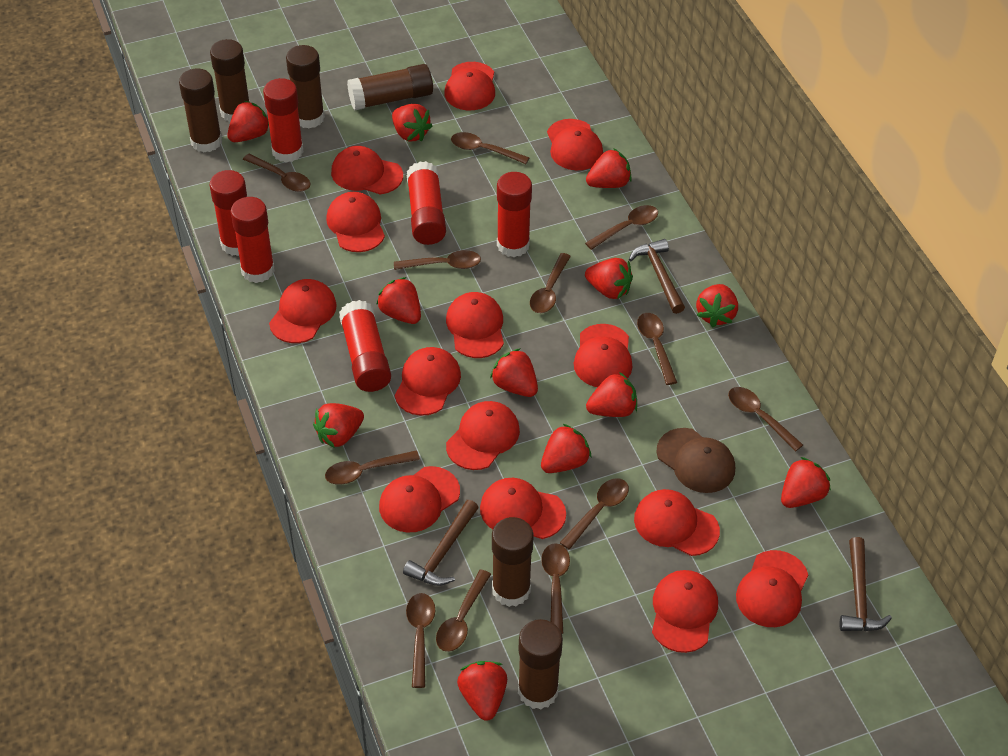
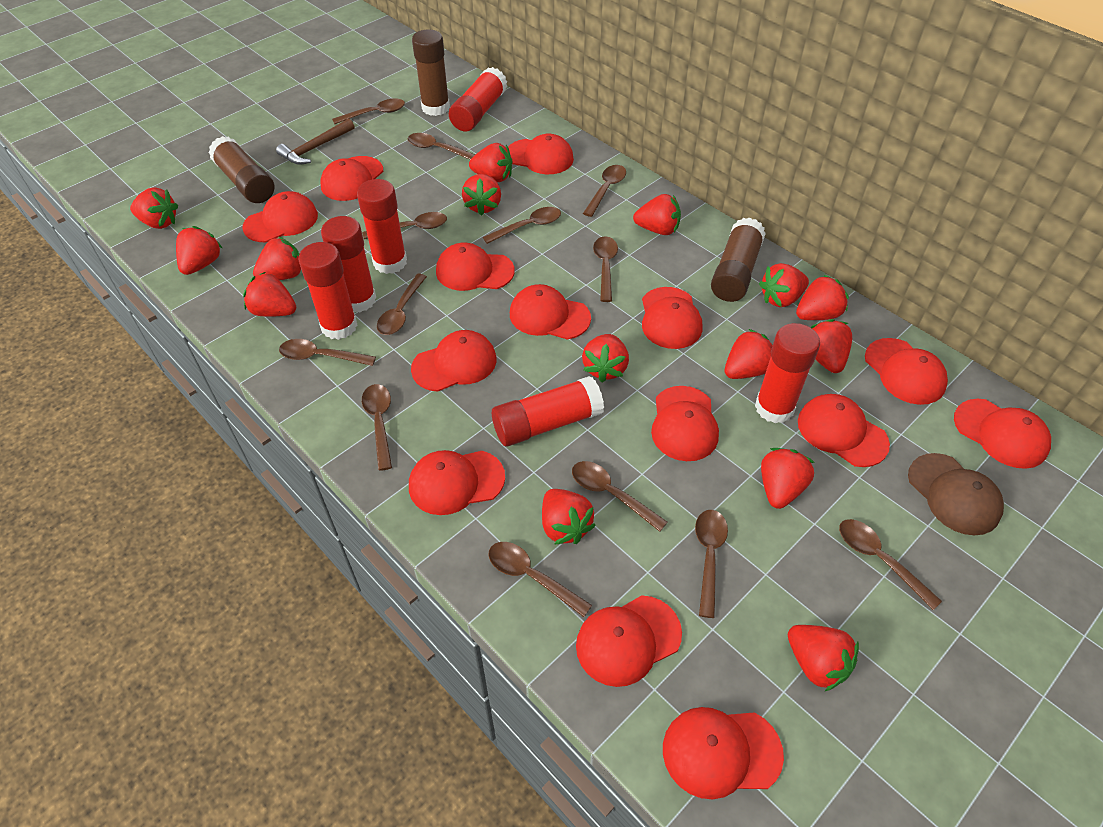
brown glue stick: [179,68,222,152] [210,39,250,122] [286,45,325,129] [347,64,433,111] [492,517,533,607] [518,619,563,710] = 6 -> [208,136,274,203] [412,29,450,116] [711,218,766,302] = 3
brown hammer: [403,500,479,586] [629,239,685,314] [840,537,892,631] = 3 -> [276,118,354,165] = 1
brown spoon: [243,154,311,192] [325,451,420,485] [394,250,481,270] [406,593,435,688] [436,569,491,652] [451,132,530,164] [530,253,571,313] [541,543,570,634] [560,478,629,550] [585,205,658,250] [637,313,677,385] [728,387,803,451] = 12 -> [279,339,376,366] [332,98,405,124] [362,212,447,239] [362,384,392,471] [377,274,427,335] [408,133,475,160] [483,207,561,244] [489,542,592,617] [572,461,668,532] [583,165,626,217] [593,236,618,302] [695,510,728,618] [839,519,942,610] = 13
red strawberry: [227,101,269,142] [313,403,364,448] [376,277,421,324] [392,104,432,141] [457,661,507,721] [490,348,538,397] [541,424,591,473] [585,258,633,299] [586,148,632,188] [586,372,637,417] [696,284,738,327] [781,457,831,508] = 12 -> [130,187,178,229] [176,226,222,275] [243,272,296,317] [253,237,301,280] [462,174,501,216] [469,143,512,182] [542,489,596,545] [582,334,629,382] [633,194,681,235] [724,329,773,379] [759,263,809,307] [761,448,815,509] [788,625,859,692] [796,275,849,320] [810,319,852,373] = 15

